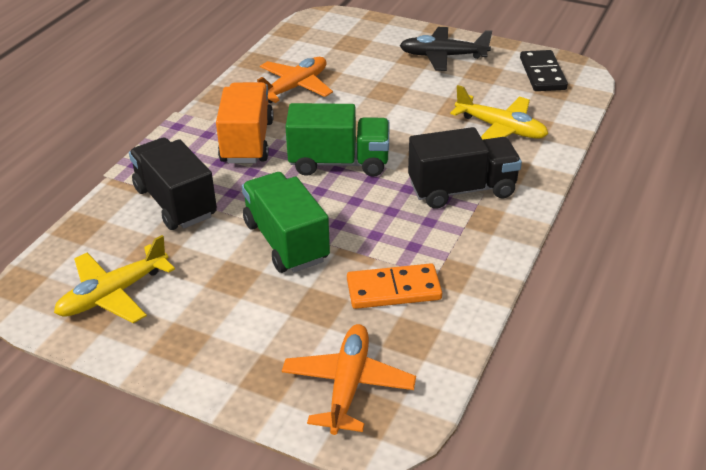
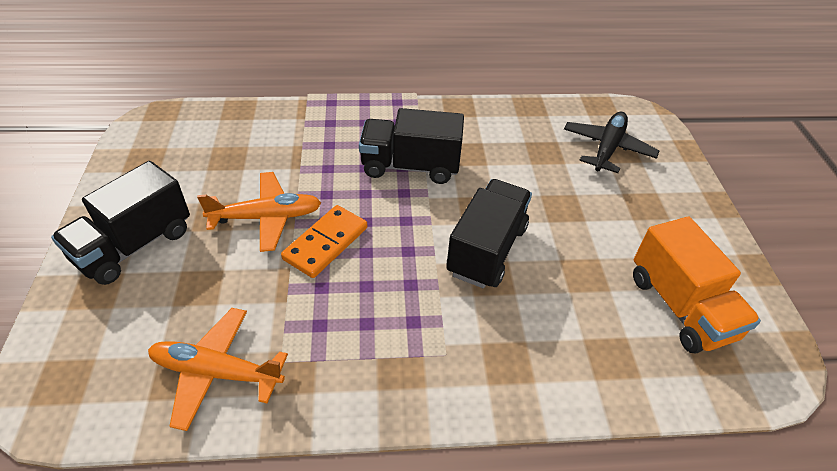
black domino: [520,50,568,91] = 1 -> none = 0
black truck: [129,137,217,230] [408,127,522,209] = 2 -> [51,161,190,285] [359,108,464,184] [446,179,532,288] = 3
green truck: [242,172,330,273] [285,103,390,177] = 2 -> none = 0
yellow plane: [54,235,175,323] [450,85,548,140] = 2 -> none = 0

